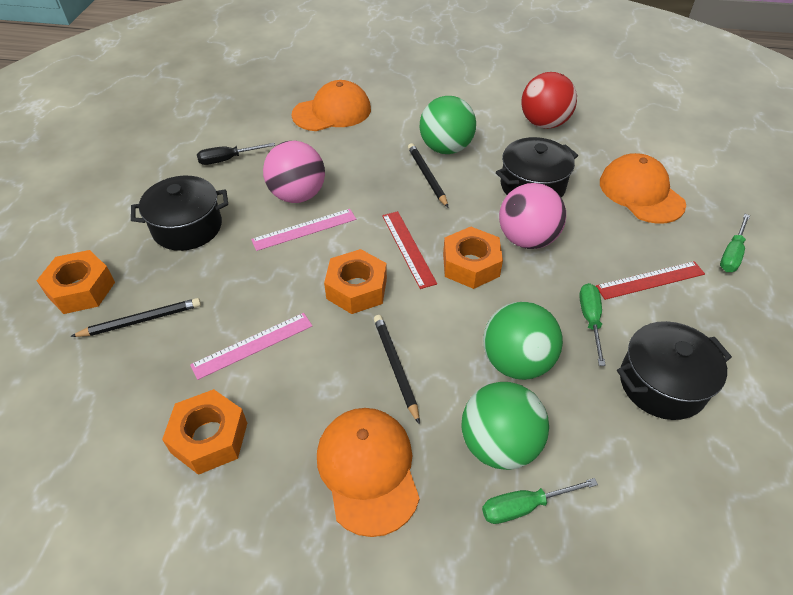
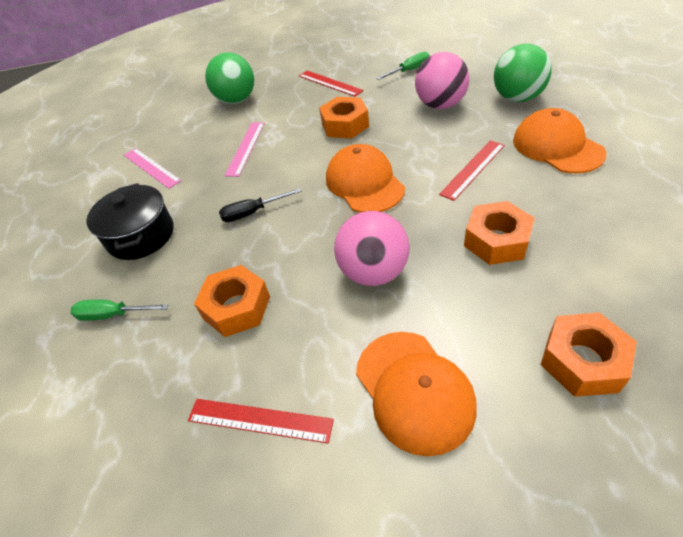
black pencil: [70,298,201,337] [374,315,420,425] [408,143,449,208] = 3 -> none = 0
black pot: [131,176,228,251] [496,137,578,198] [617,321,732,420] = 3 -> [86,183,174,260] = 1
green ball: [420,96,476,154] [461,382,549,470] [483,302,563,380] = 3 -> [205,52,254,104] [494,44,551,102] = 2
green screwdriver: [482,478,598,524] [579,283,606,366] [720,214,750,272] = 3 -> [71,300,168,321] [376,51,430,80] = 2
red ball: [521,72,577,129] = 1 -> none = 0
red ruler: [382,211,437,289] [596,261,705,300] = 2 -> [188,399,334,444] [299,71,364,97] [439,140,505,201] = 3

